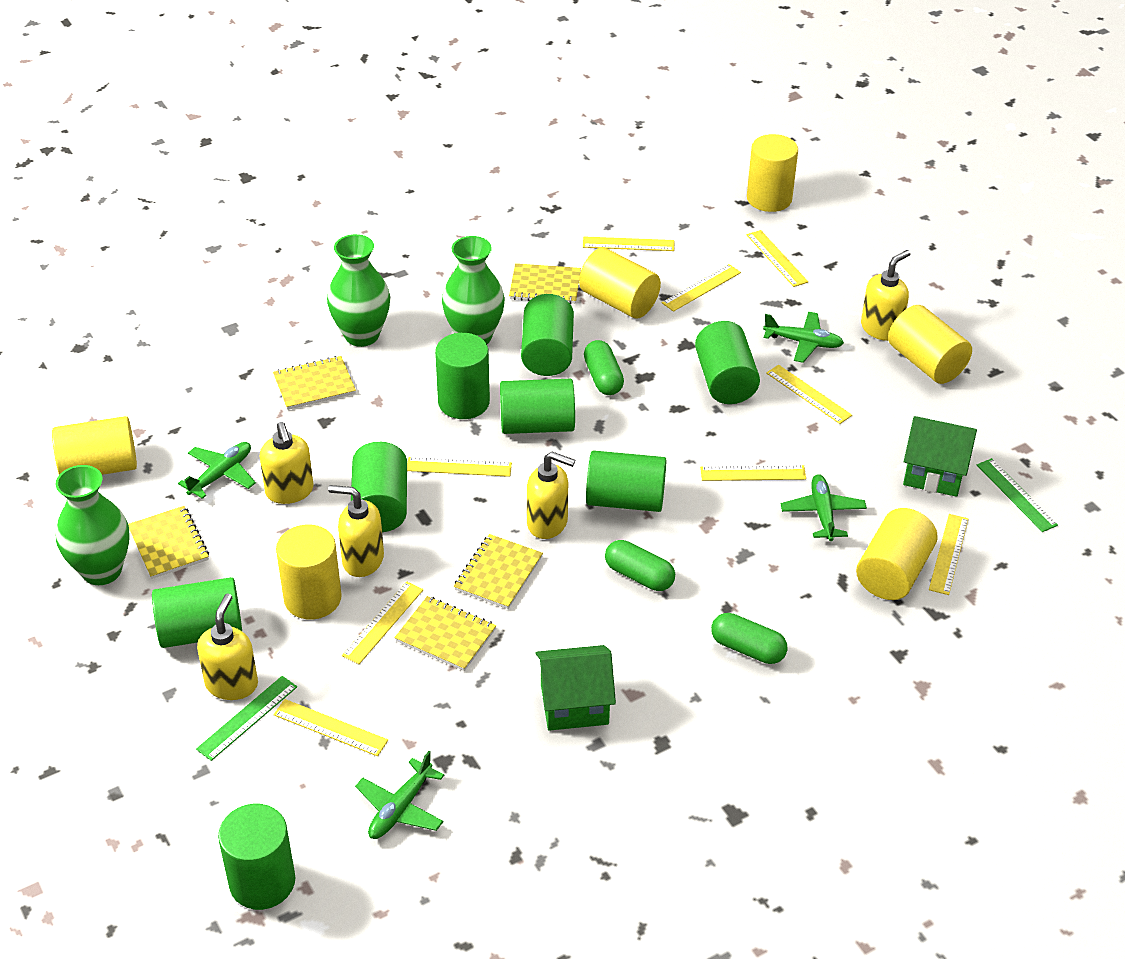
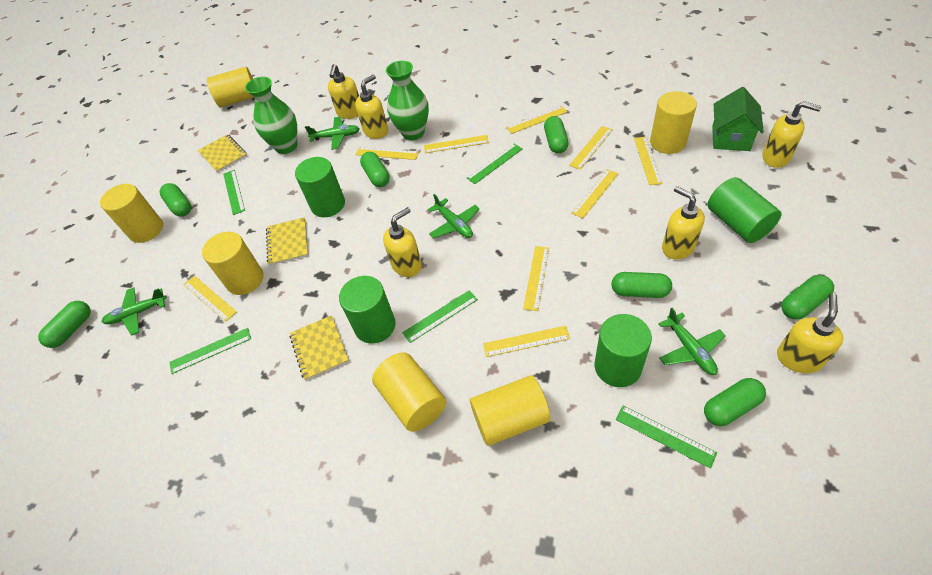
green capsule: [584,340,624,395] [605,540,675,591] [711,613,787,664] = 3 -> [38,301,91,348] [160,183,191,217] [360,152,390,187] [544,116,569,154] [611,272,672,298] [704,378,766,426] [781,275,834,319] = 7
green cylinder: [152,577,242,648] [218,804,296,910] [351,442,407,532] [435,333,490,419] [500,379,575,434] [521,294,574,376] [586,451,666,512] [695,321,760,404] = 8 -> [295,157,345,217] [339,276,396,344] [595,314,652,387] [708,177,781,243] = 4
green house: [536,645,616,731] [903,416,977,497] = 2 -> [712,87,764,151] = 1
green ruler: [196,676,297,761] [977,458,1058,532] = 2 -> [169,328,251,374] [223,170,245,215] [402,290,478,343] [467,144,523,184] [616,406,717,469] = 5
green vase: [56,465,129,585] [327,234,390,347] [442,236,505,344] = 3 -> [245,77,297,154] [386,61,429,140] = 2
yellow notebook: [128,506,209,579] [273,356,356,410] [394,596,496,671] [454,534,543,609] [509,263,581,304] = 5 -> [198,134,247,173] [266,217,309,265] [290,315,349,380] = 3
yellow soap dispenser: [197,594,258,700] [260,422,314,504] [328,485,384,577] [527,452,575,539] [861,250,911,341] = 5 -> [328,64,359,119] [355,75,388,139] [383,207,422,277] [662,186,705,259] [762,101,822,168] [777,293,844,373] = 6

